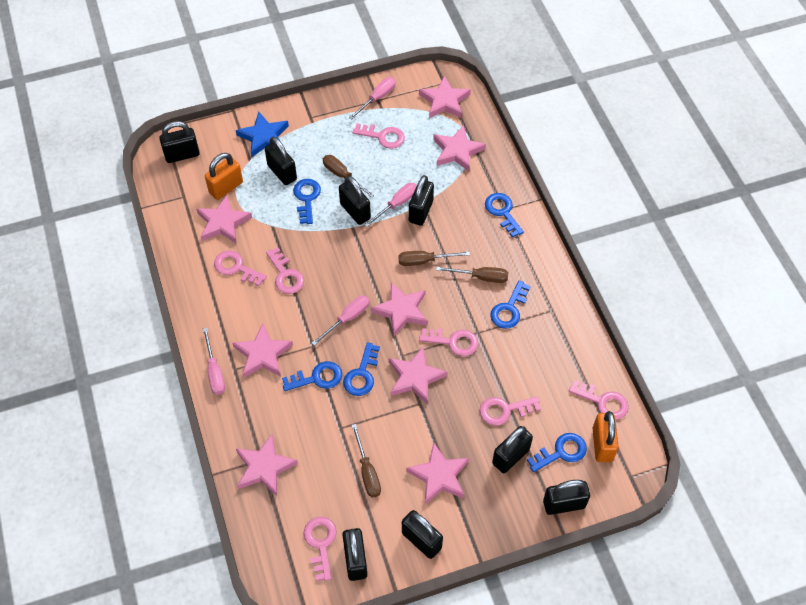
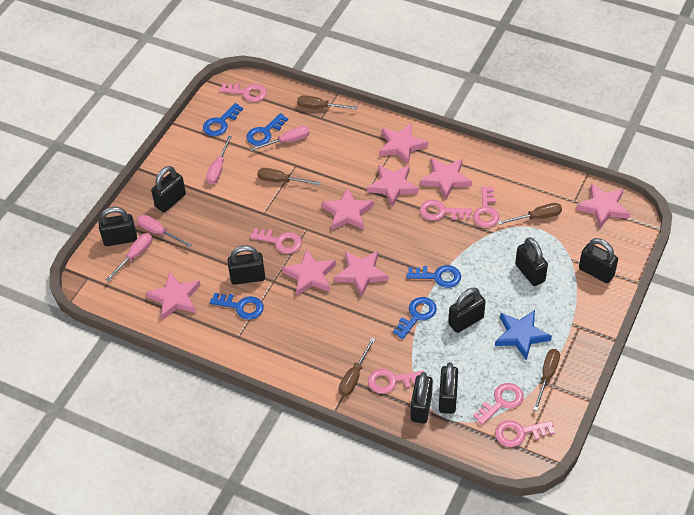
blue key: [282,361,342,391] [293,179,321,224] [343,342,380,396] [485,193,524,237] [490,280,530,329] [527,433,587,472] = 6 -> [203,103,243,136] [210,293,264,320] [247,113,288,146] [393,297,437,339] [407,265,461,288] = 5
brown screwdriver: [323,155,374,198] [351,424,381,497] [398,251,470,266] [436,267,508,283] = 4 -> [257,168,320,185] [297,95,358,109] [339,338,375,396] [498,203,562,225] [533,349,560,411] = 5
orange padlock: [205,153,243,200] [593,411,619,462] = 2 -> none = 0

